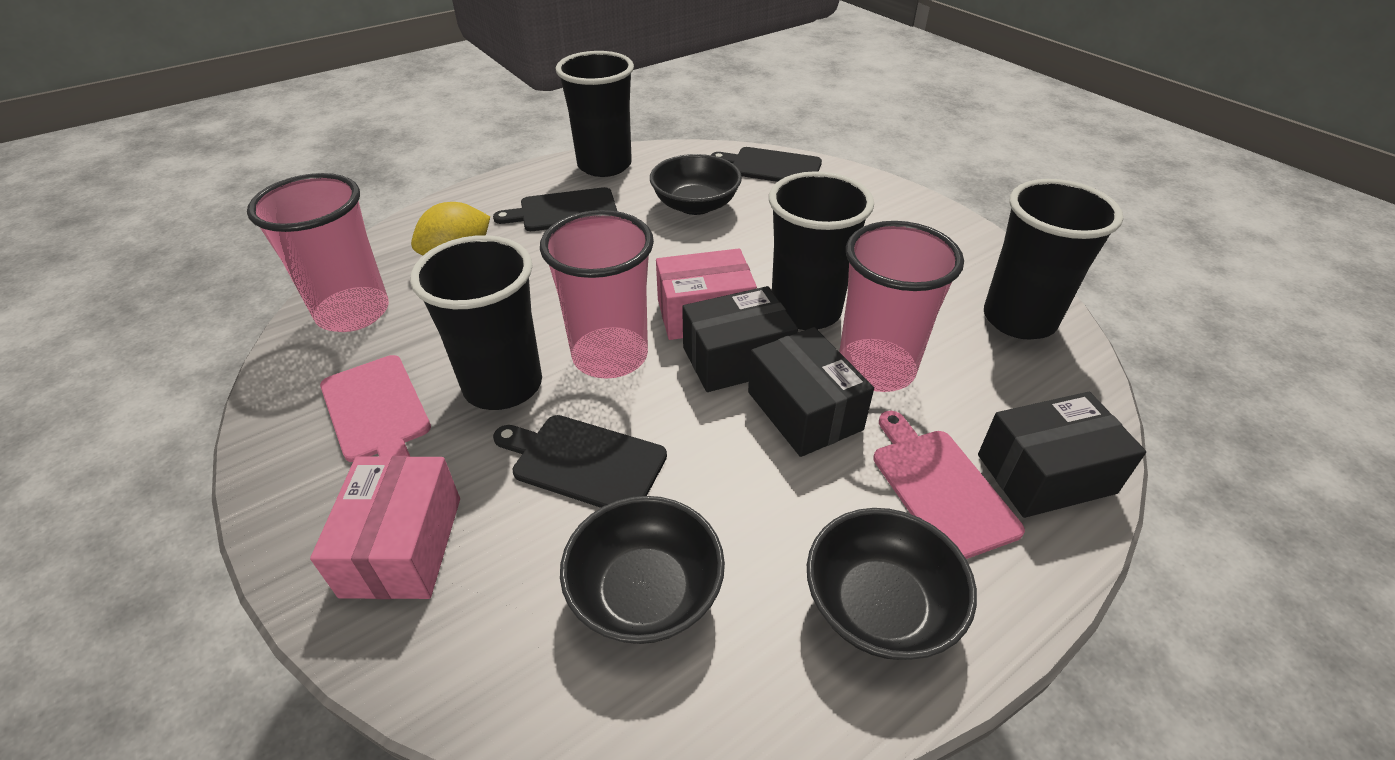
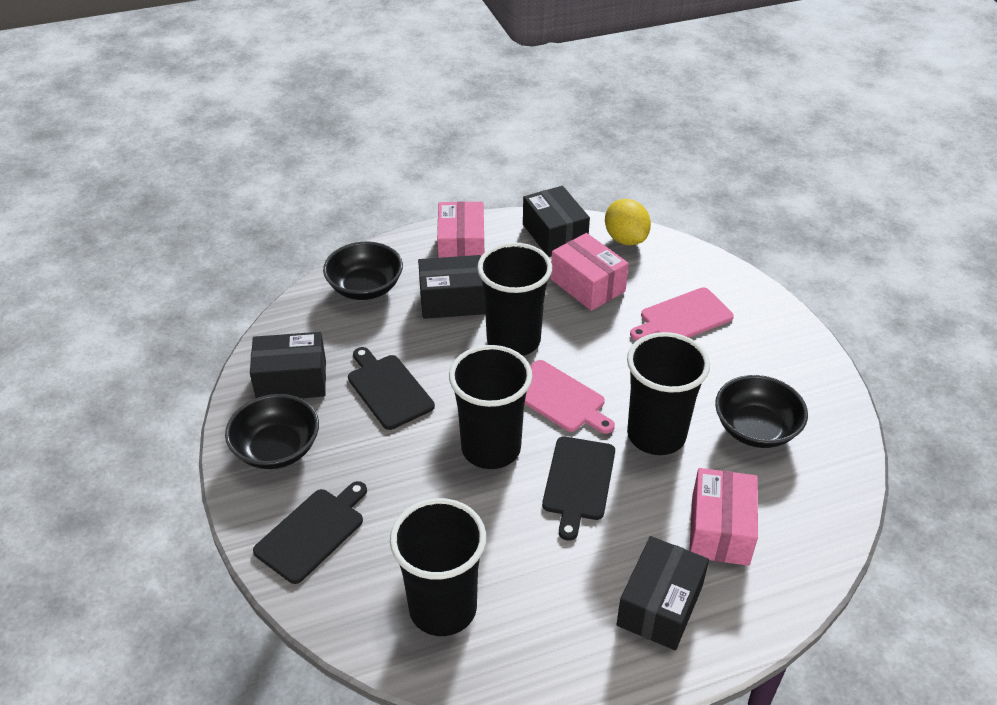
black box: [682,286,798,392] [748,327,874,457] [978,392,1146,518] = 3 -> [250,332,326,398] [418,255,485,319] [523,186,590,257] [616,536,709,650] = 4
pink box: [310,456,460,599] [656,248,757,340] = 2 -> [437,201,484,258] [551,233,629,311] [690,468,758,566] = 3
pink cup: [247,173,389,332] [540,210,654,379] [839,221,964,392] = 3 -> none = 0

